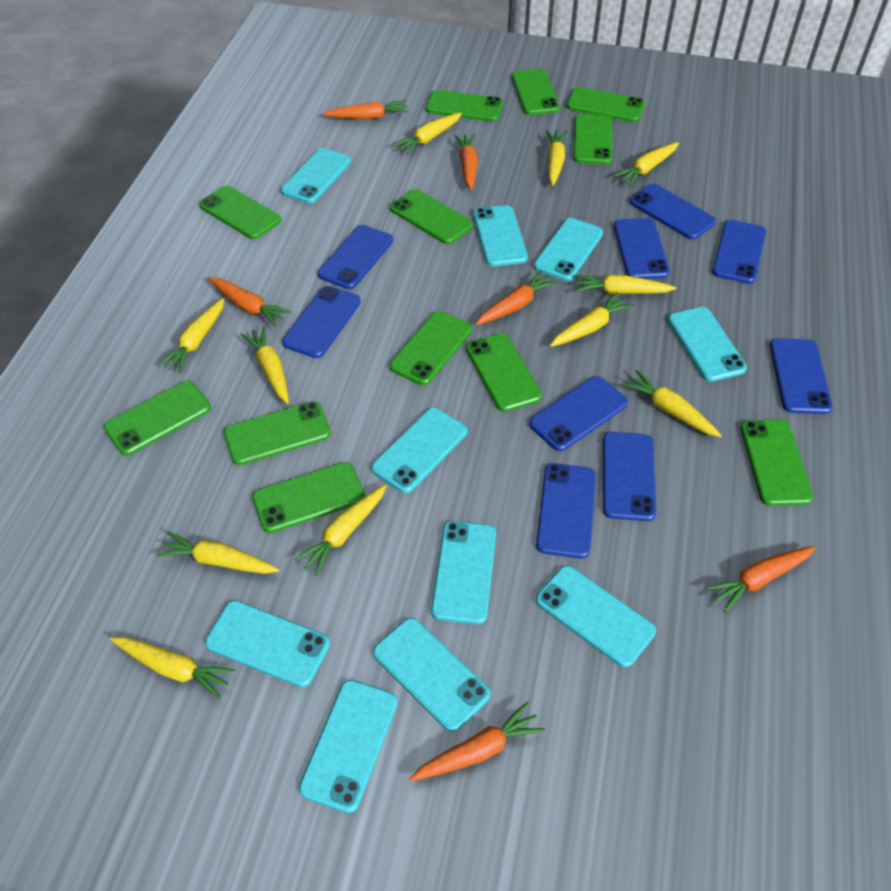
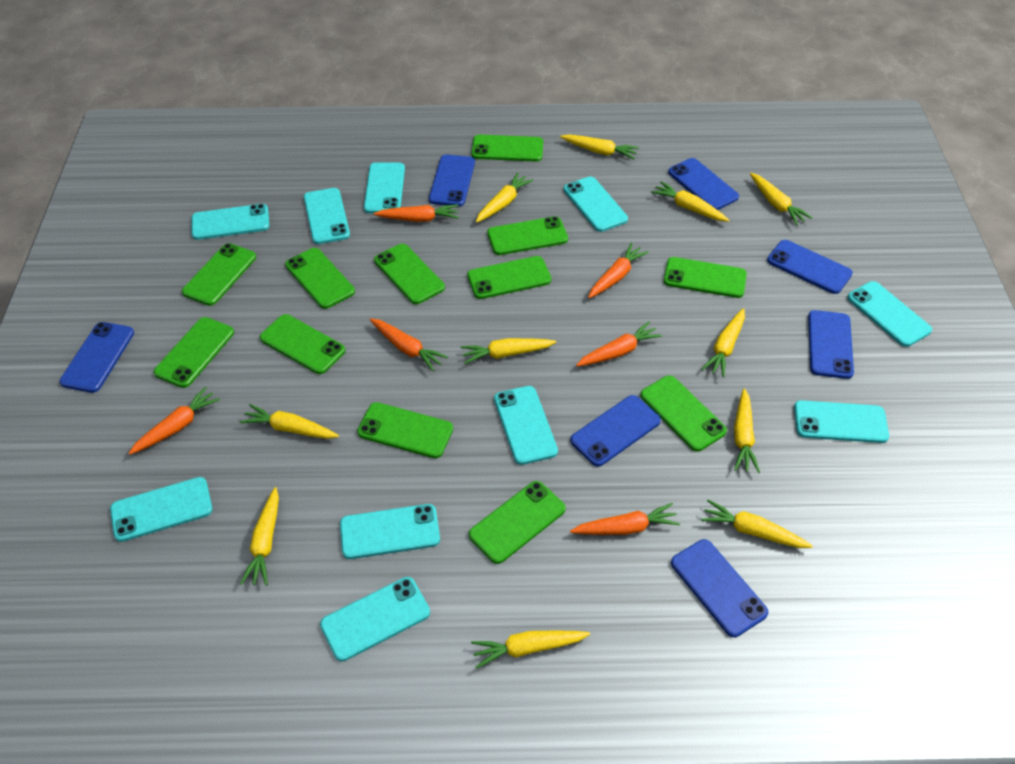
blue phone: [282,286,361,358] [318,225,393,289] [529,376,628,451] [536,463,596,559] [603,432,656,521] [614,218,670,279] [630,184,716,240] [712,220,766,284] [770,338,833,414] = 9 -> [59,322,134,393] [429,154,475,207] [570,395,661,467] [668,158,739,210] [671,539,768,637] [767,240,853,294] [808,310,854,379] = 7

